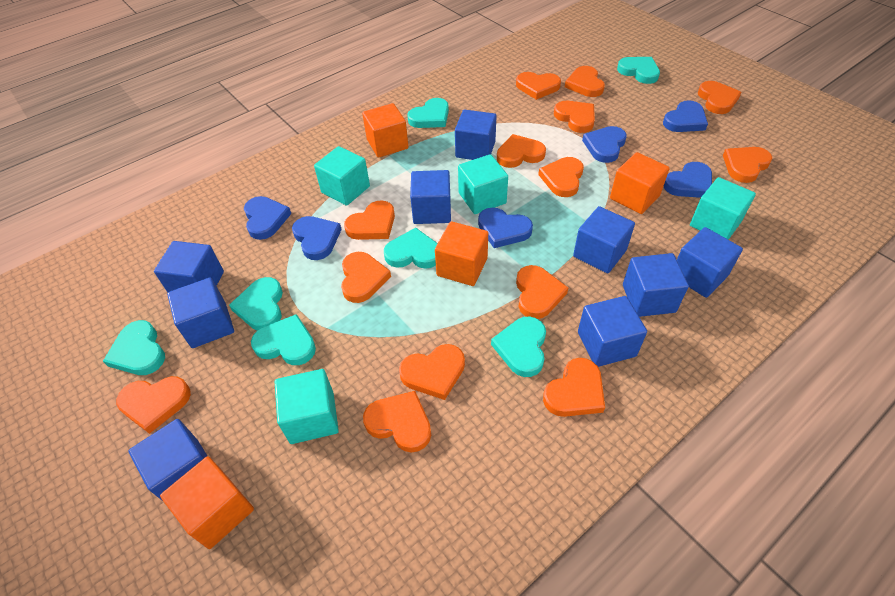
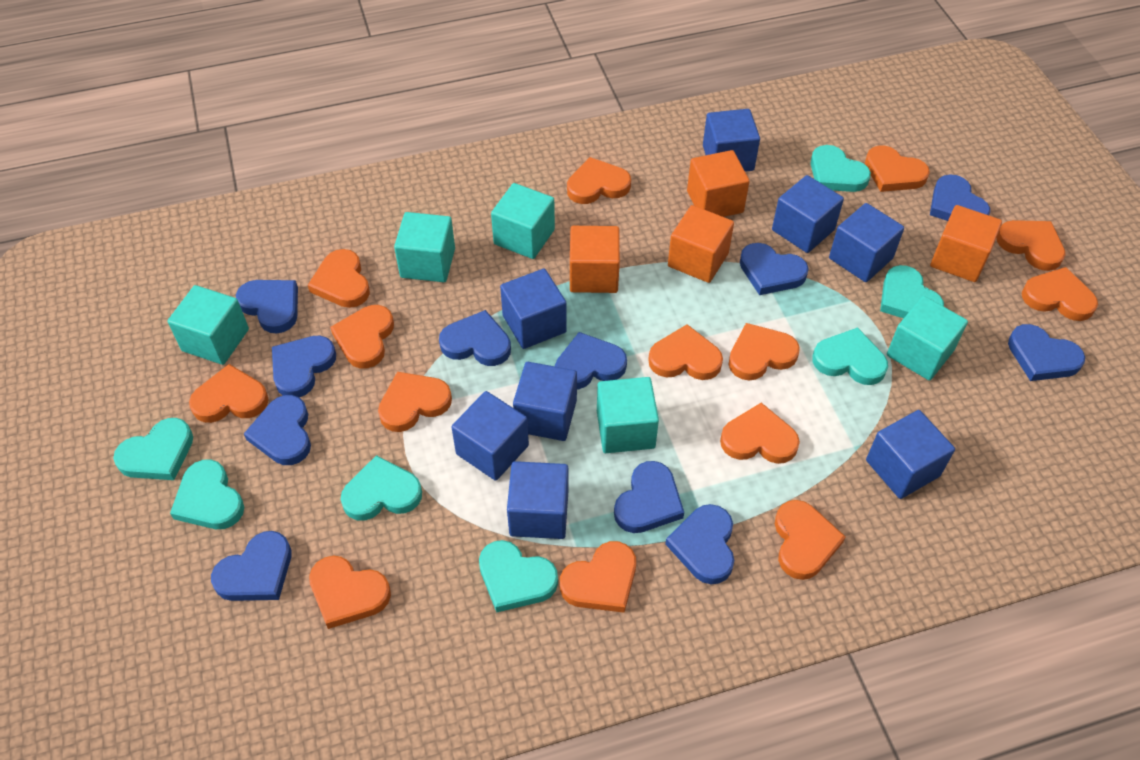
blue cube: [128,419,207,501] [154,241,224,292] [167,277,234,348] [410,170,451,224] [455,110,496,160] [573,206,635,273] [578,296,647,367] [623,253,689,317] [677,227,743,298] = 9 -> [452,391,529,481] [500,269,567,349] [507,461,568,539] [513,362,577,441] [703,109,760,172] [772,175,844,253] [829,203,904,282] [866,410,955,499] = 8
blue heart: [244,196,291,240] [292,216,342,260] [478,207,533,248] [582,126,627,163] [663,100,708,132] [664,162,712,198] = 6 -> [211,531,291,601] [236,280,298,333] [244,395,311,465] [272,336,336,397] [439,310,511,366] [555,332,627,389] [614,461,684,533] [665,504,734,584] [740,243,809,295] [930,174,990,221] [1008,324,1085,381] = 11
turquoise cube: [275,369,339,444] [314,146,370,206] [458,154,508,214] [690,177,756,240] = 4 -> [167,285,249,365] [394,212,455,282] [491,183,555,259] [597,377,659,453] [887,296,968,380] = 5

